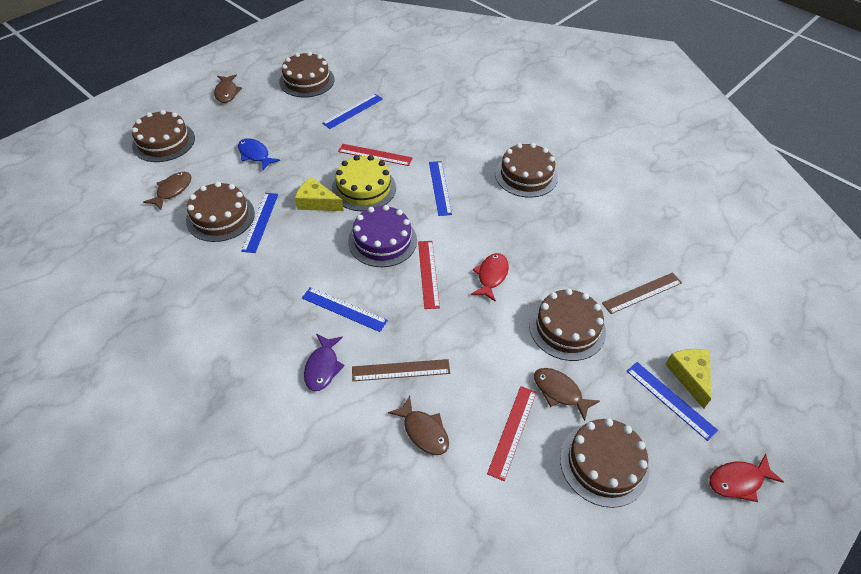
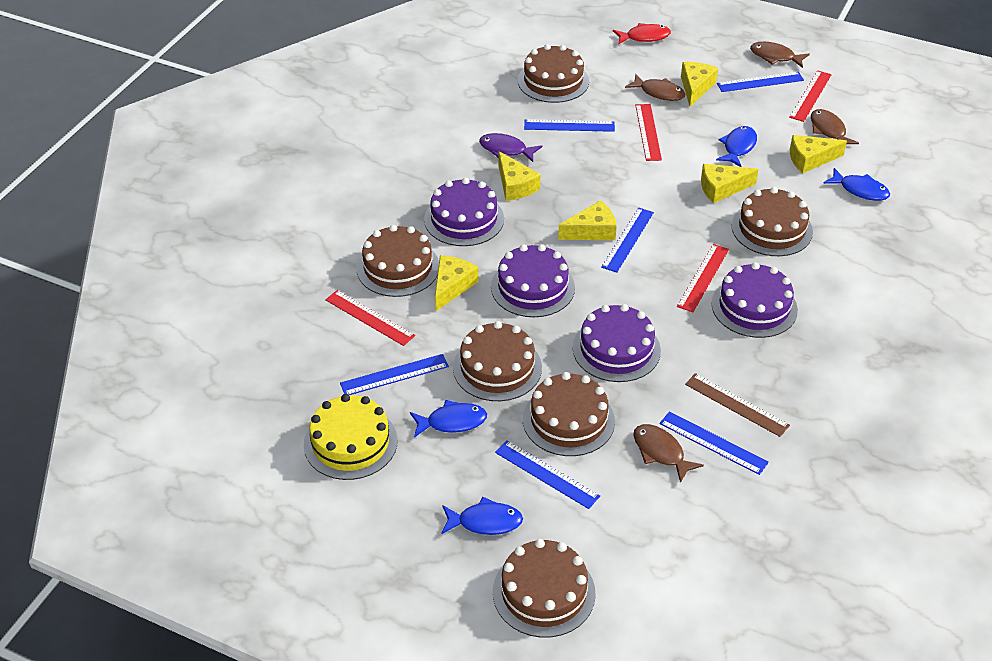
blue fish: [238,138,280,170] = 1 -> [410,400,487,437] [441,497,523,535] [716,126,757,167] [823,168,890,201] = 4
blue ruler: [241,193,278,253] [302,287,388,332] [322,94,383,129] [429,161,452,216] [627,362,718,441] = 5 -> [340,354,449,395] [495,441,600,509] [524,119,615,132] [601,208,654,273] [660,412,769,475] [717,72,804,92] = 6
brown ruler: [352,359,450,381] [602,272,682,314] = 2 -> [685,373,790,437] = 1
purple cake: [348,205,417,267] = 1 -> [424,178,504,246] [491,244,575,317] [573,304,661,382] [711,262,798,338] = 4
red fish: [471,253,509,302] [709,454,784,502] = 2 -> [613,23,671,45] = 1
red ruler: [338,144,413,166] [418,241,440,309] [487,386,537,481] = 3 -> [325,290,415,346] [636,104,662,161] [677,244,729,312] [789,70,832,122] = 4
yellow cheese: [295,177,344,211] [665,349,711,409] = 2 -> [435,255,478,311] [499,151,541,201] [558,200,617,240] [681,62,718,106] [701,164,758,203] [790,135,847,174] = 6

